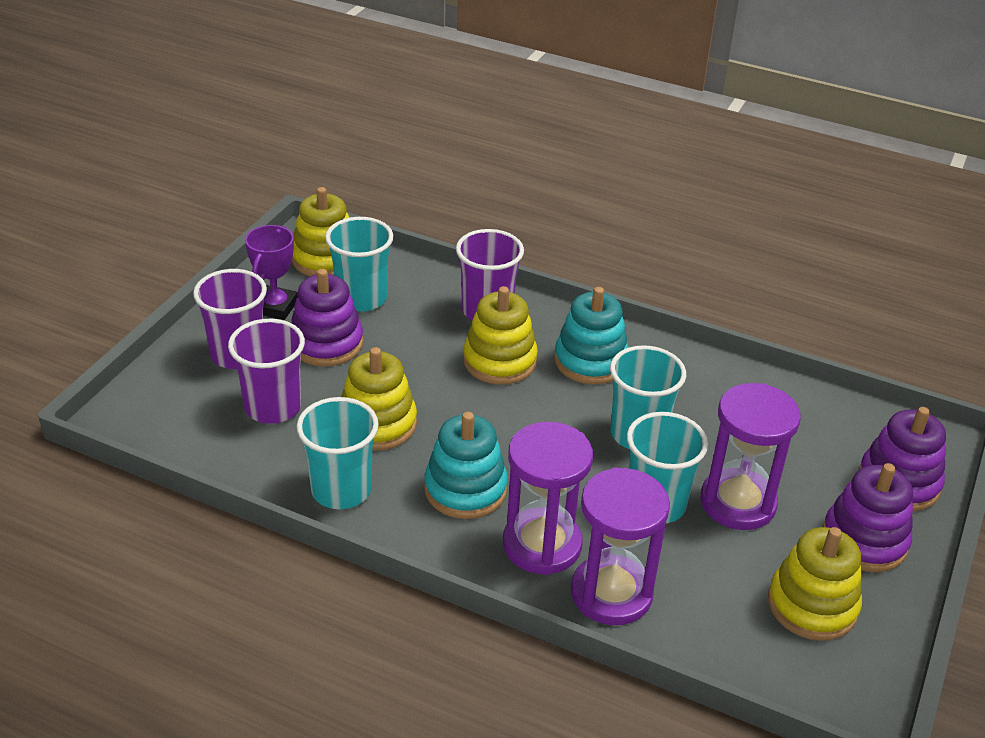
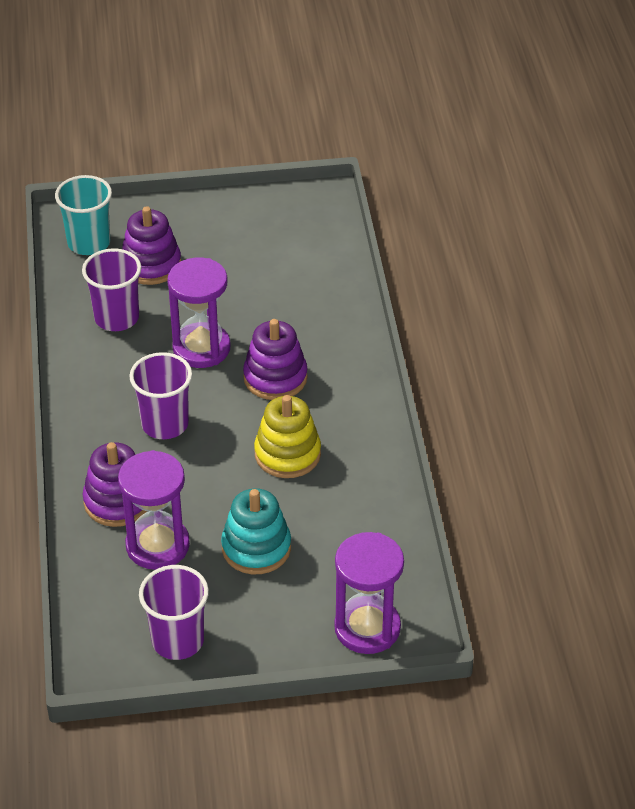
purple trophy: [245,225,298,320] = 1 -> none = 0
turquoise cup: [297,397,379,509] [325,217,394,312] [610,345,686,449] [627,412,708,523] = 4 -> [55,175,112,255] = 1
turquoise stacking toy: [424,412,508,519] [554,287,628,384] = 2 -> [221,488,291,574] = 1
yellow stacking toy: [292,187,350,277] [341,347,417,451] [463,286,538,385] [768,527,862,641] = 4 -> [254,395,321,478] = 1

